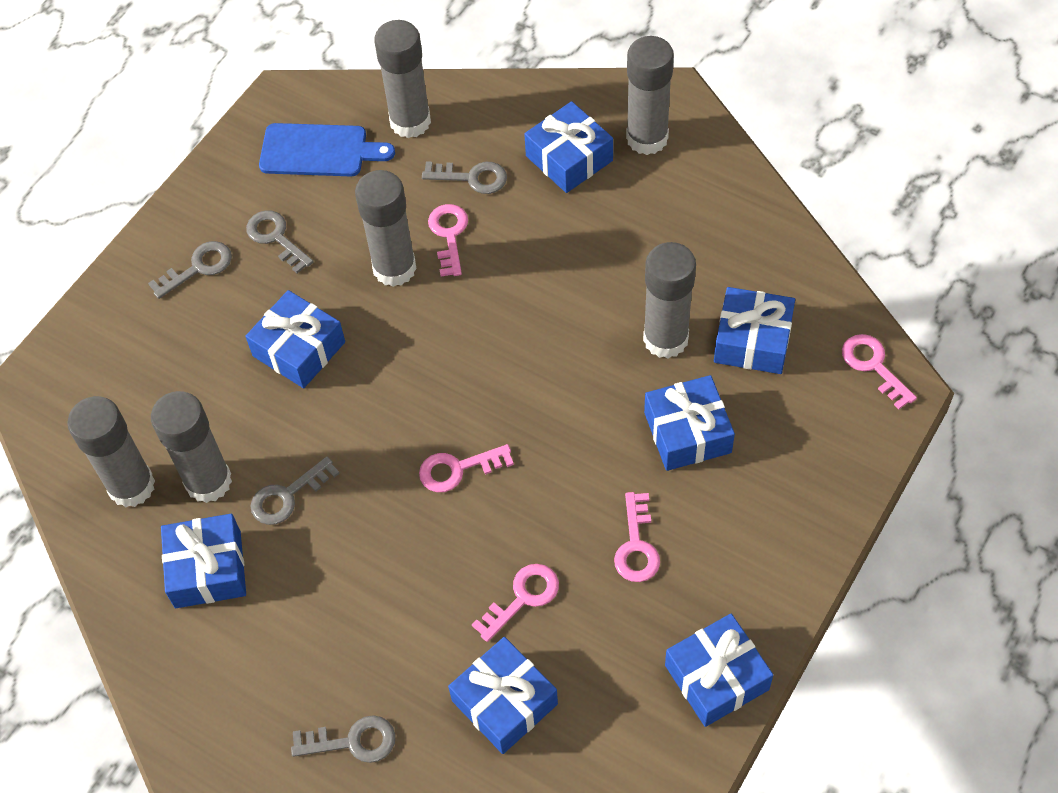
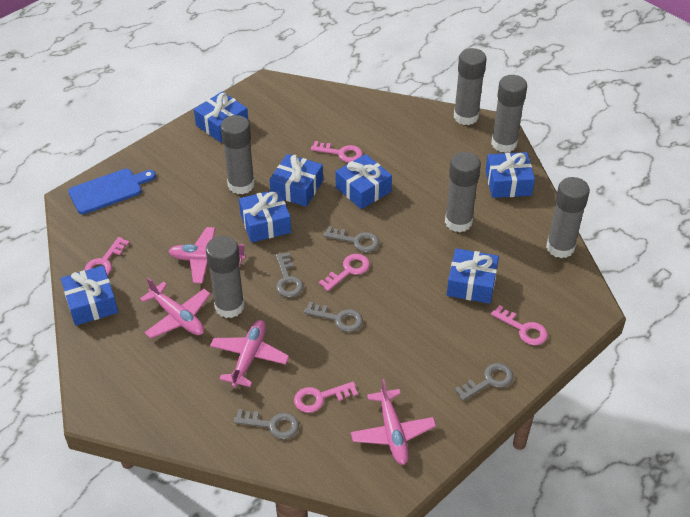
pink plane: none = 0 -> [140,278,210,338] [168,227,246,284] [210,320,289,387] [351,379,436,465] = 4

